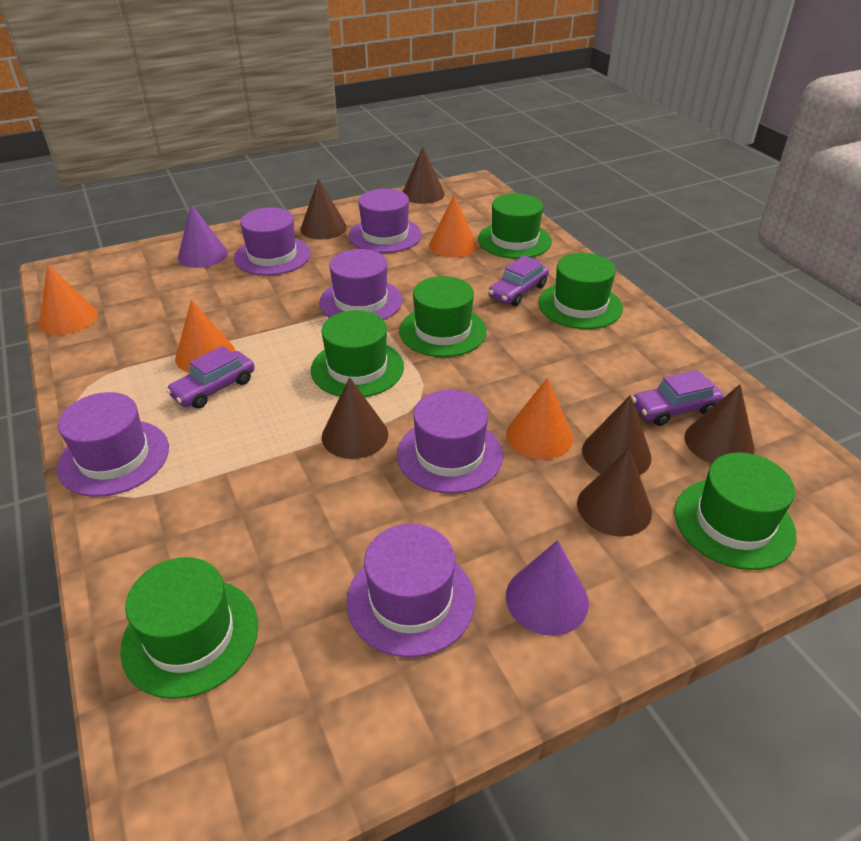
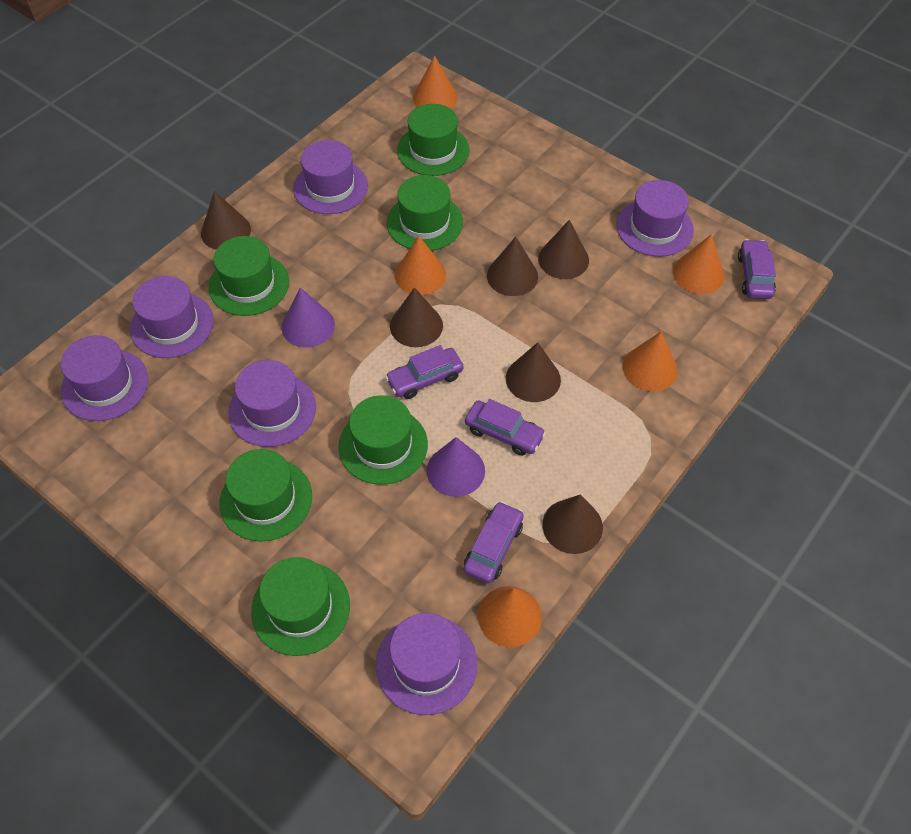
orange cone: [39,264,98,335] [175,300,235,373] [429,195,477,258] [506,378,573,460] = 4 -> [395,236,446,295] [413,56,458,109] [478,586,542,647] [623,331,678,391] [673,234,724,294] = 5
purple car: [166,346,254,409] [488,255,549,306] [632,370,723,426] = 3 -> [385,345,464,399] [464,501,524,584] [465,399,546,456] [738,239,776,299] = 4

